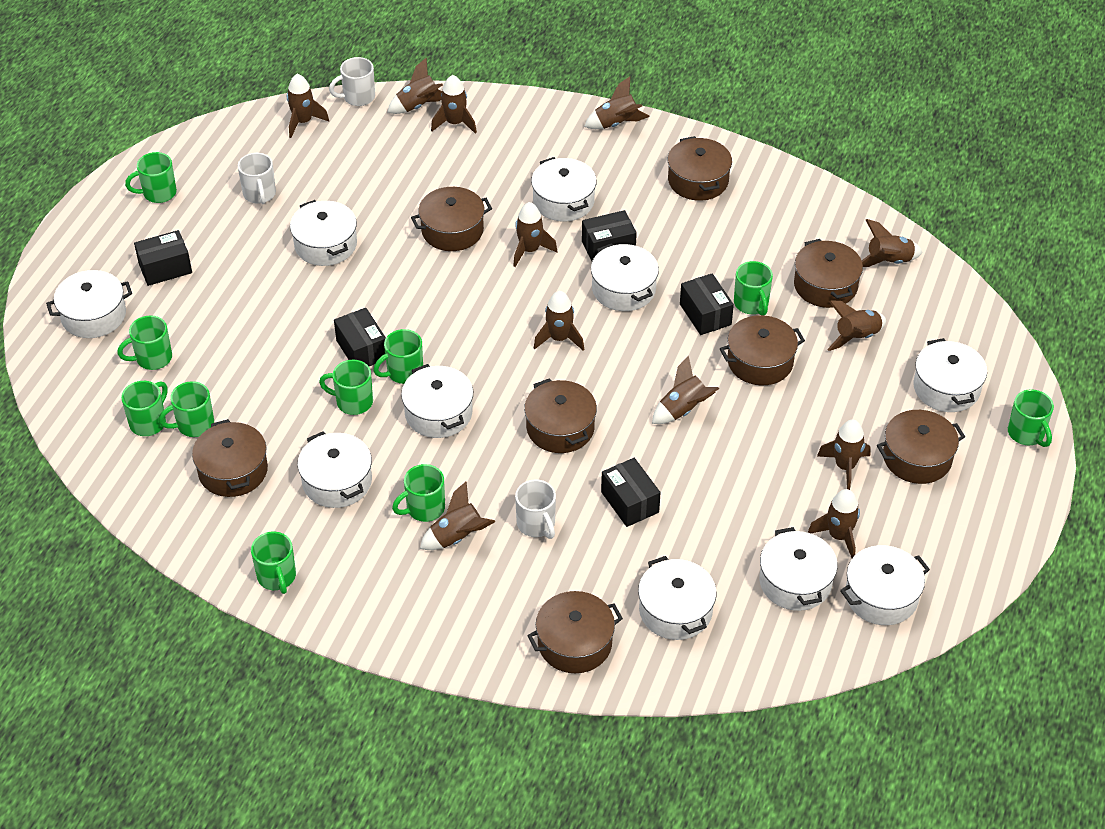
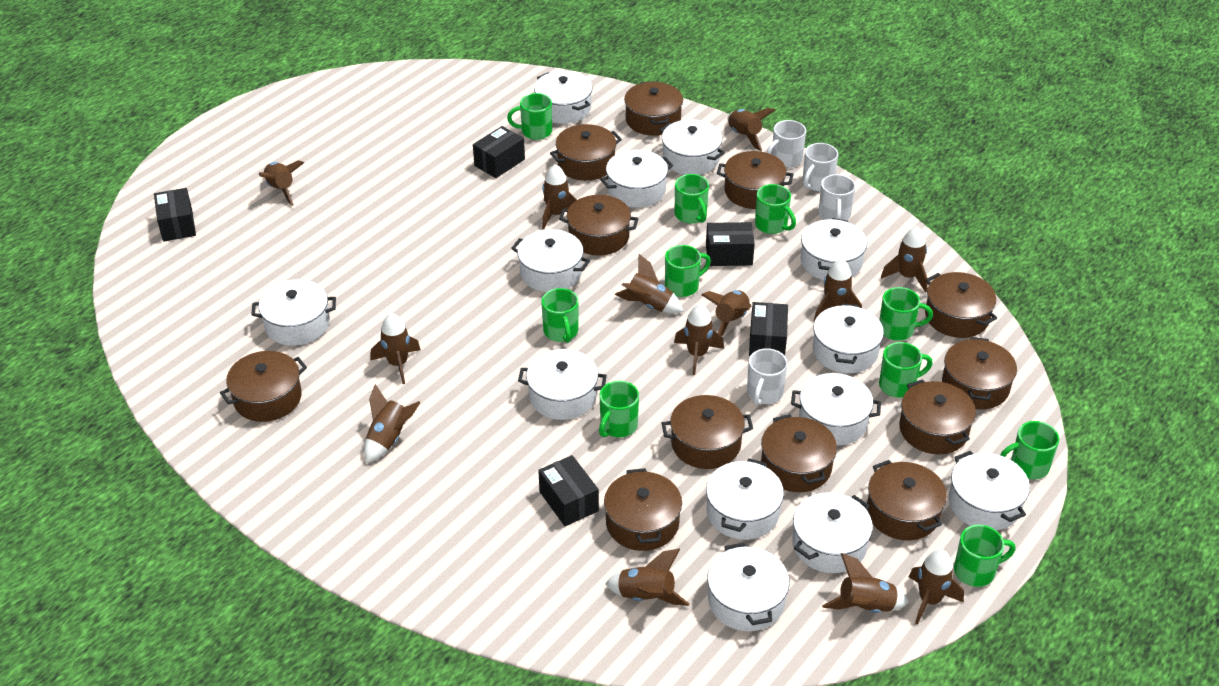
brown pot: [192,419,268,497] [411,187,492,251] [524,379,597,453] [527,591,623,673] [668,136,732,201] [720,315,805,385] [794,239,863,308] [877,410,965,484] = 8 -> [220,351,307,422] [550,124,622,181] [559,195,639,255] [604,468,682,551] [624,81,683,136] [662,395,753,469] [717,151,794,209] [761,414,837,492] [867,460,947,540] [899,379,976,454] [925,272,997,338] [942,337,1017,409] = 12
brown rocket: [287,74,329,138] [387,58,443,114] [420,481,495,550] [431,75,477,134] [513,202,558,267] [534,291,584,351] [584,77,650,129] [652,355,719,424] [808,489,860,558] [817,419,871,490] [827,300,886,351] [862,219,923,267] = 12 -> [259,160,304,206] [364,384,421,463] [370,313,421,384] [542,164,577,229] [605,549,690,606] [615,254,684,314] [674,304,724,375] [702,290,752,336] [728,108,776,151] [814,259,862,321] [822,553,909,613] [881,226,928,292] [909,549,964,625] = 13
white mug: [238,153,276,204] [329,57,375,106] [515,479,556,539] = 3 -> [747,348,788,405] [766,120,806,168] [803,143,838,191] [818,174,856,220] = 4
white pot: [46,270,132,338] [290,200,357,266] [297,431,372,508] [401,364,473,438] [531,157,597,222] [591,243,659,311] [638,556,717,640] [760,527,838,611] [840,545,930,625] [913,338,987,412] = 10 -> [251,279,336,346] [511,229,590,292] [518,349,607,420] [534,71,592,124] [600,150,673,208] [659,119,725,175] [706,458,784,540] [707,543,789,631] [791,373,881,446] [792,492,873,573] [801,218,867,280] [813,303,884,373] [948,451,1030,530] = 13

